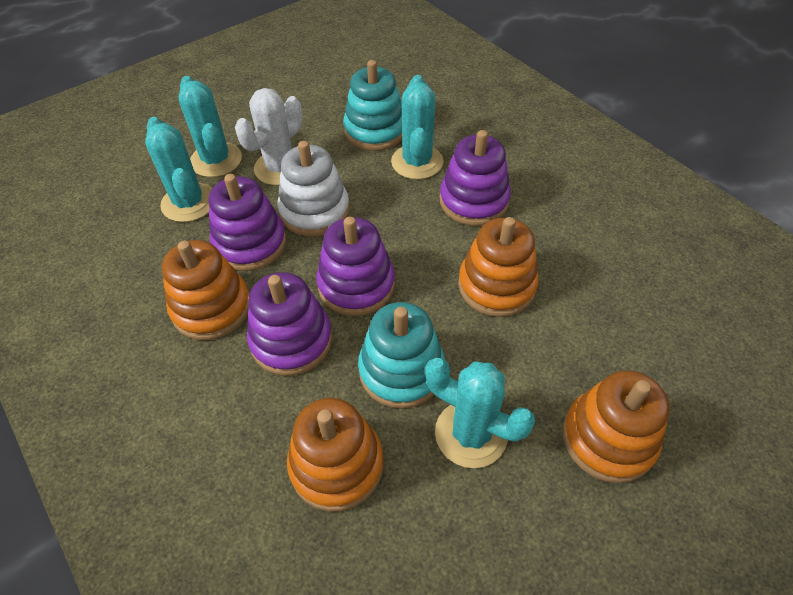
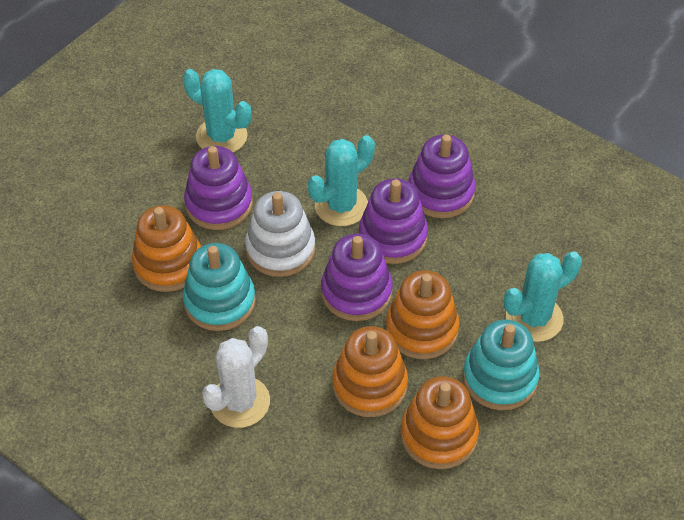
turquoise cactus: [145,117,212,222] [178,76,242,177] [391,75,443,180] [425,358,535,468] = 4 -> [183,69,251,153] [308,135,375,226] [504,251,582,342] = 3

